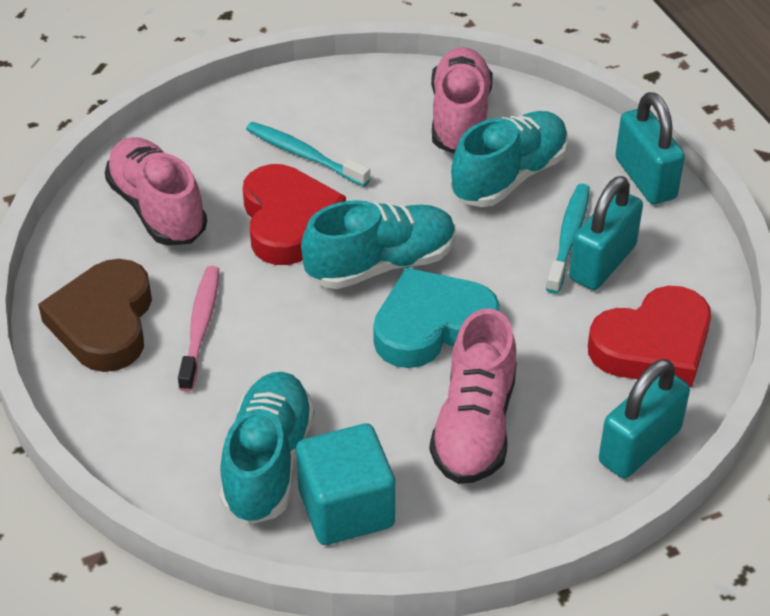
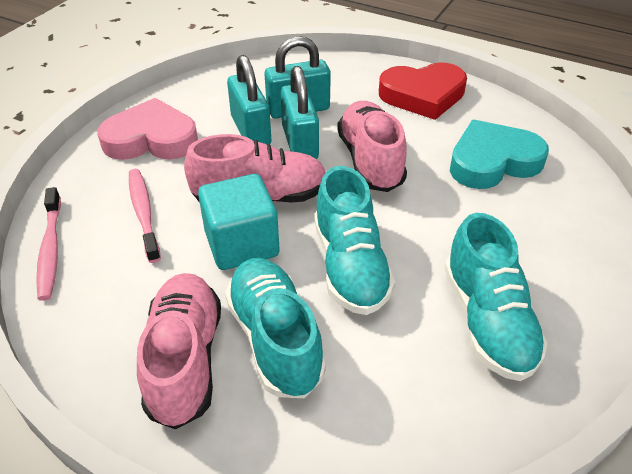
brown heart: [38,259,152,372] = 1 -> none = 0
pink heart: none = 0 -> [97,98,198,160] = 1
pink toothbrush: [178,266,219,392] = 1 -> [36,187,61,301] [129,169,161,263] = 2
red heart: [243,164,346,265] [588,286,711,387] = 2 -> [379,62,467,120] = 1
turquoise toothbrush: [246,122,370,187] [546,184,590,294] = 2 -> none = 0

